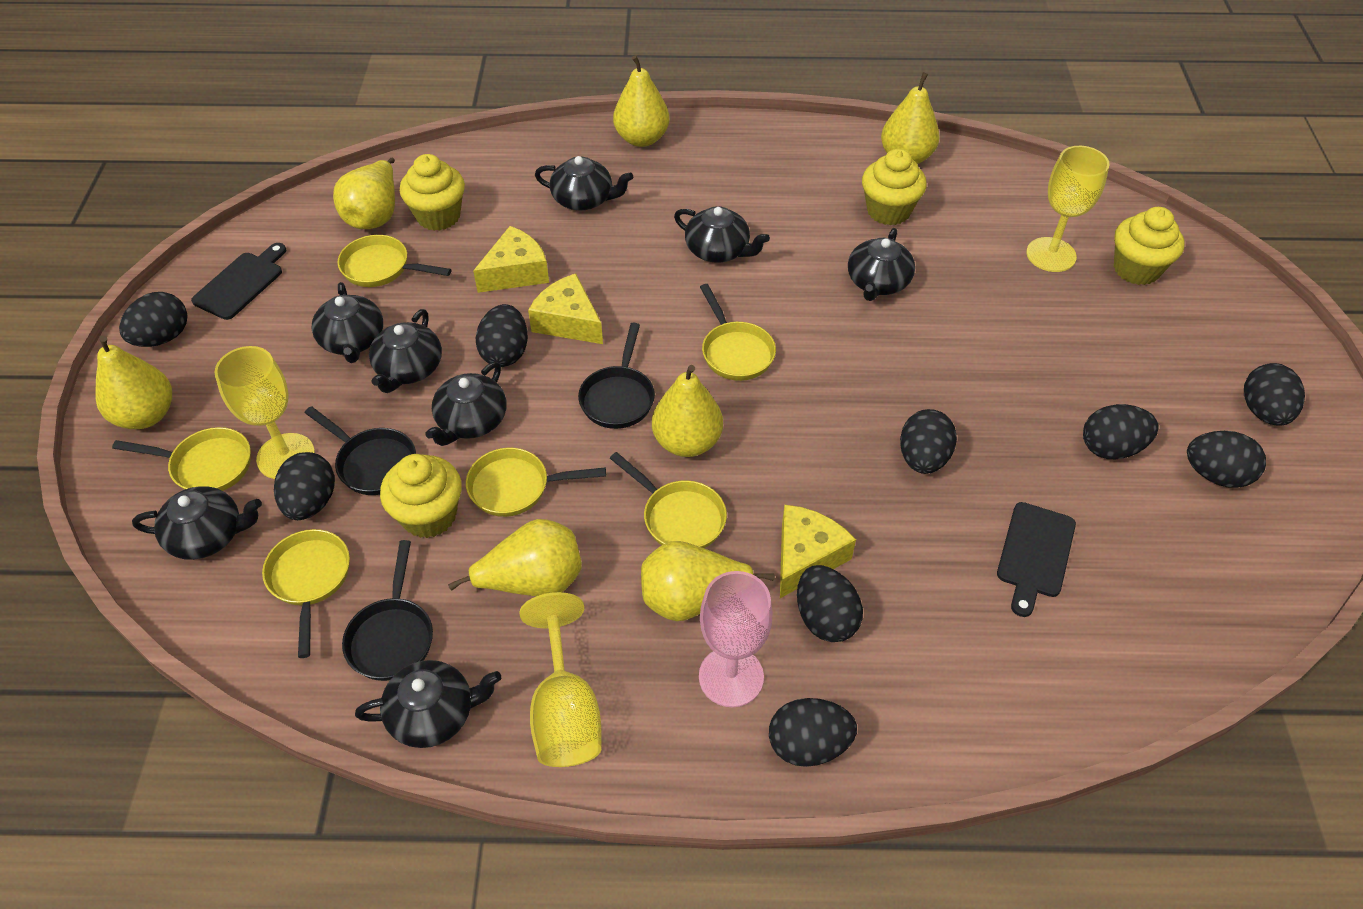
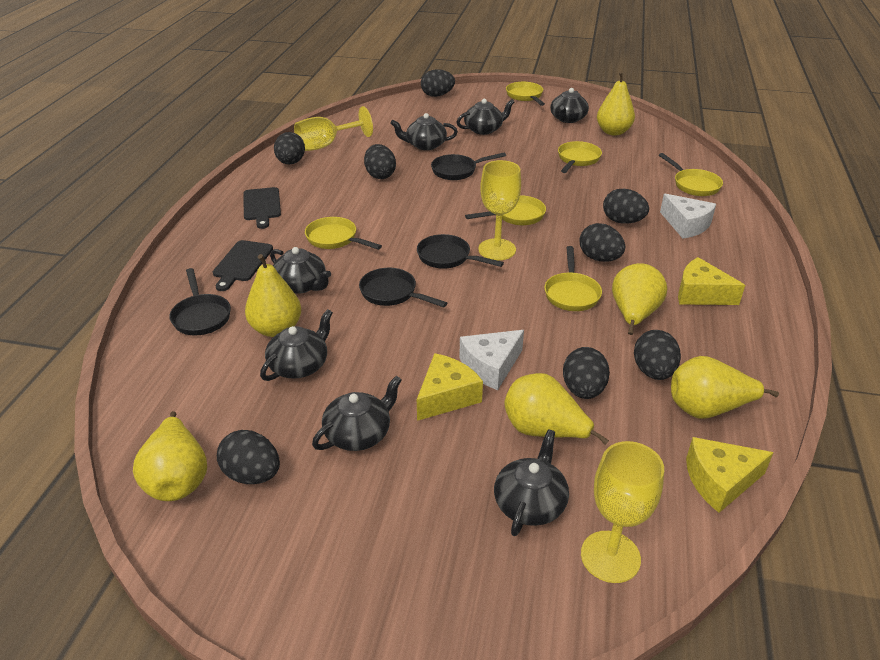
black egg: [119,292,187,347] [274,452,335,520] [476,304,528,367] [769,698,857,767] [797,565,863,642] [900,409,957,474] [1083,404,1159,459] [1187,431,1266,488] [1244,363,1305,426] = 9 -> [217,430,280,484] [274,132,305,164] [364,144,396,179] [421,69,455,97] [563,347,610,399] [579,223,625,262] [603,189,649,224] [634,330,681,380] = 8
black pan: [305,406,416,495] [342,540,433,681] [578,323,655,429] = 3 -> [169,268,231,335] [359,268,447,307] [417,234,504,269] [431,152,506,180] = 4
black teapot: [132,486,262,560] [312,282,383,363] [355,660,501,748] [369,309,442,393] [425,362,506,446] [535,156,633,210] [674,206,770,263] [848,228,915,301] = 8 -> [260,309,333,381] [270,247,331,294] [312,375,402,451] [390,113,458,150] [456,99,515,135] [494,429,569,536] [550,88,589,123] = 7
pink goblet: [699,571,773,708] = 1 -> none = 0
white cheese: none = 0 -> [459,330,524,390] [660,194,716,239] = 2
yellow cupcake: [380,454,462,538] [400,154,465,231] [862,149,927,225] [1114,207,1185,285] = 4 -> none = 0
yellow pear: [95,336,172,429] [333,158,395,229] [448,519,582,596] [613,55,670,147] [641,541,775,621] [652,365,723,457] [881,72,940,164] = 7 -> [133,411,207,501] [245,254,301,337] [504,373,609,445] [597,71,635,136] [612,263,667,335] [671,356,779,419] = 6

